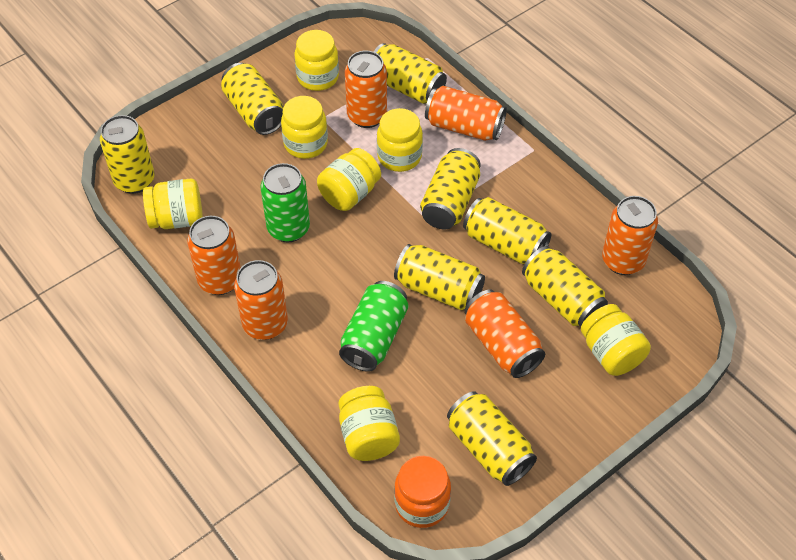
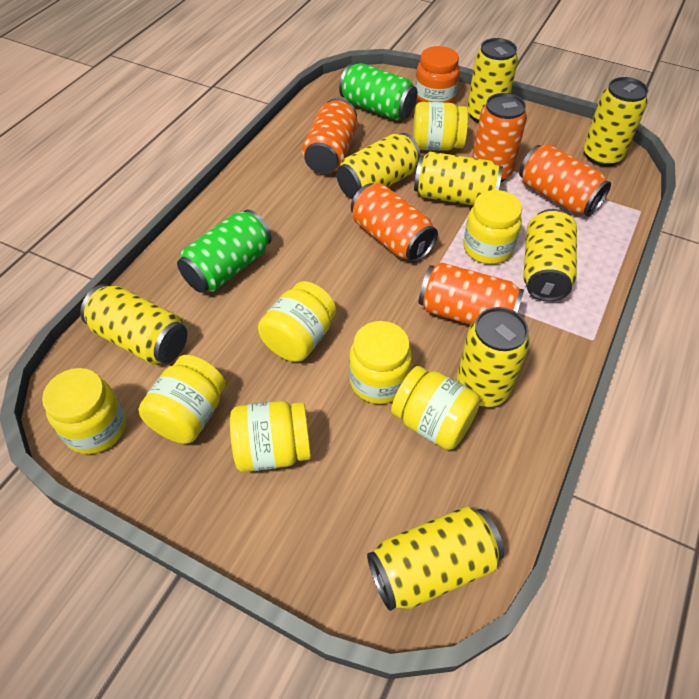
orange can: [187,216,241,295] [234,260,288,340] [345,51,387,128] [425,86,507,141] [465,290,545,378] [602,196,658,275] = 6 -> [302,98,358,174] [351,183,438,263] [419,262,524,325] [472,93,527,183] [519,144,611,217] = 5
yellow jar: [143,178,203,229] [281,96,328,159] [295,30,339,91] [317,148,381,211] [339,386,400,461] [377,108,423,172] [581,304,651,376] = 7 -> [42,368,126,454] [138,355,226,444] [230,401,311,472] [258,281,336,362] [349,321,412,404] [391,366,481,450] [413,102,468,151] [463,190,522,264] = 8

